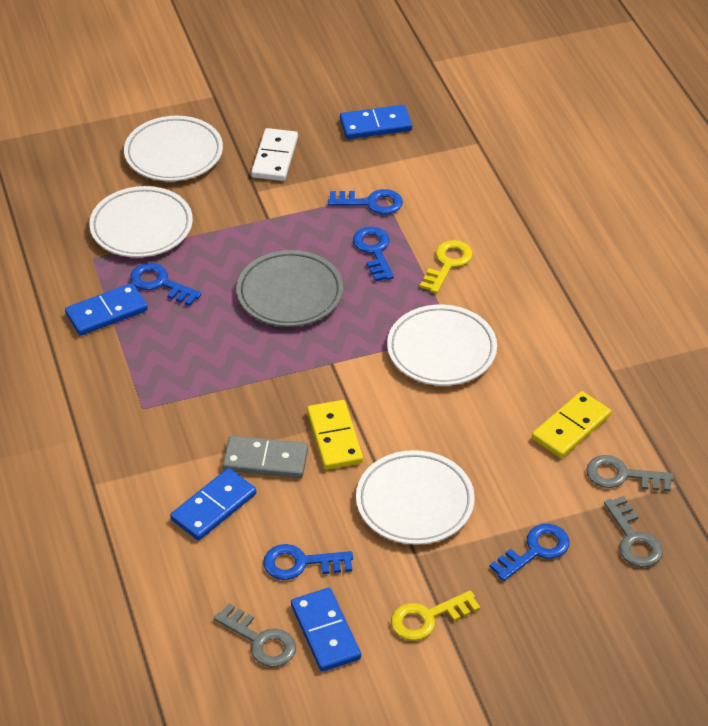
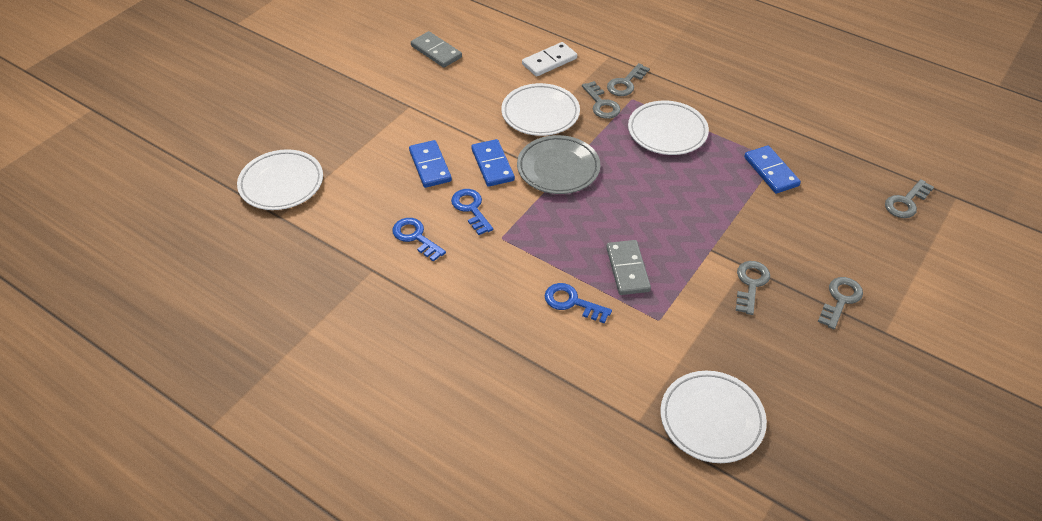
blue domino: [65,283,148,336] [170,468,256,540] [291,588,361,672] [340,105,412,139] = 4 -> [409,140,452,188] [471,139,515,187] [744,145,801,194] = 3
blue key: [130,263,202,306] [263,544,353,580] [328,189,403,215] [353,226,394,281] [490,524,570,581] = 5 -> [392,218,446,262] [451,189,493,235] [544,283,612,324] = 3
grey domino: [222,436,308,478] = 1 -> [411,31,462,68] [606,240,651,295] = 2
grey key: [214,603,296,667] [586,455,673,492] [604,496,663,567] = 3 -> [582,81,621,119] [607,63,650,96] [736,261,770,315] [818,277,863,329] [885,179,934,218] = 5
yellow domino: [307,400,363,470] [532,391,611,458] = 2 -> none = 0
yellow key: [391,590,480,641] [420,240,473,294] = 2 -> none = 0

